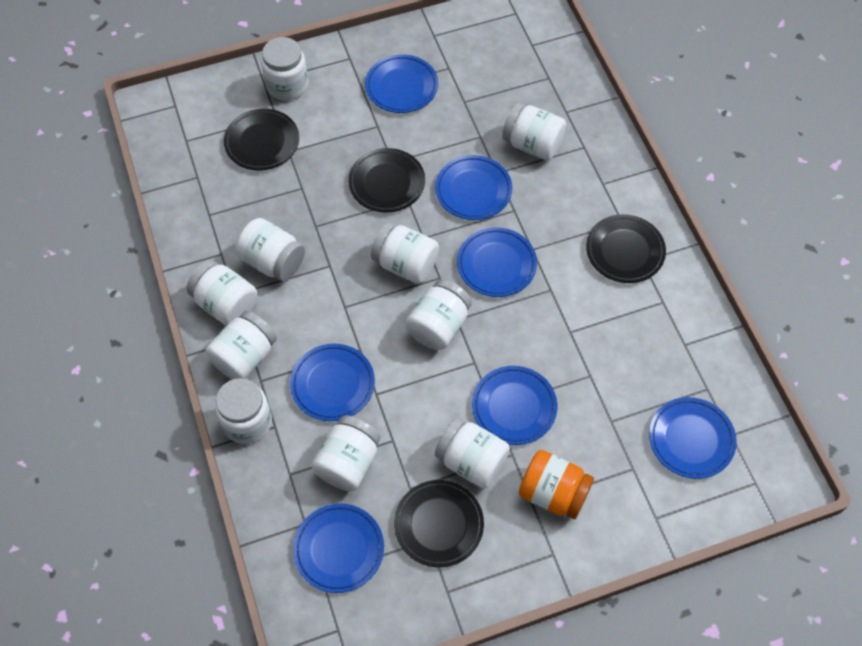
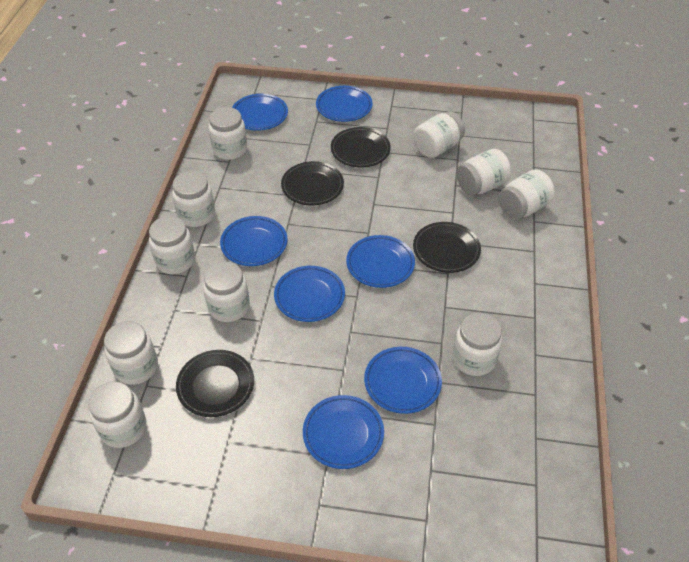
orange jar: [519,450,594,519] = 1 -> none = 0

